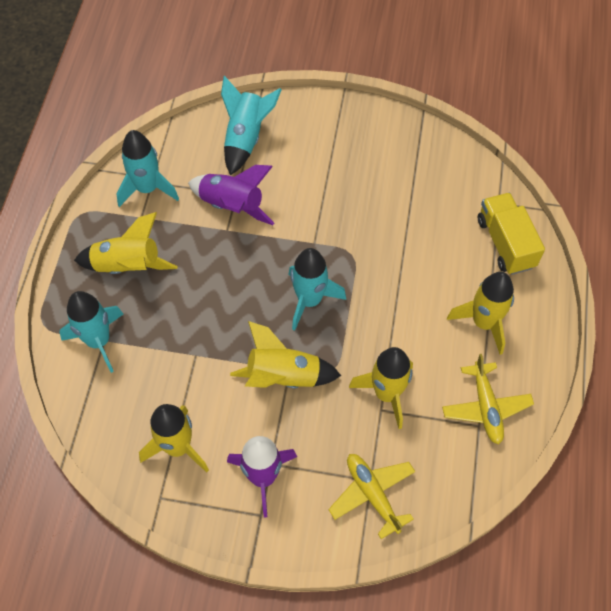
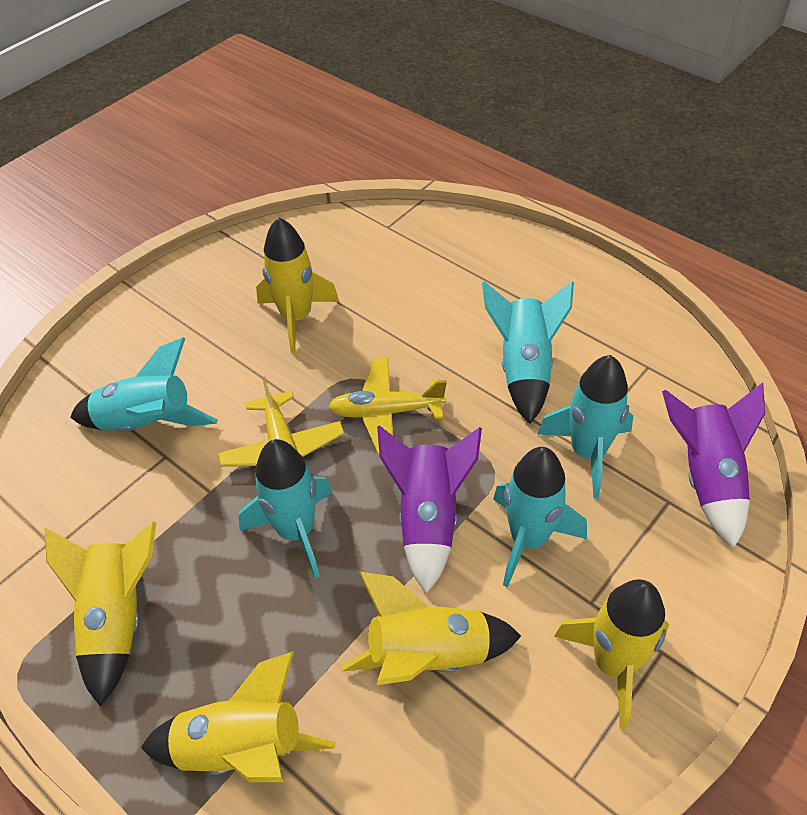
turquoise rocket: [59,291,123,373] [117,130,179,207] [221,76,282,175] [289,248,346,331] = 4 -> [70,337,218,432] [238,439,333,579] [482,281,574,424] [493,447,587,587] [537,355,633,499] = 5
yellow truck: [478,193,545,275] = 1 -> none = 0

